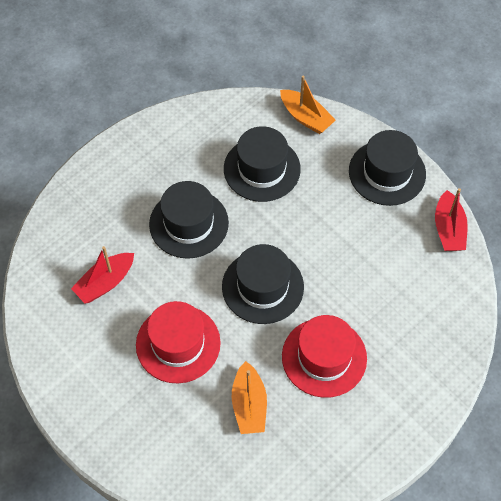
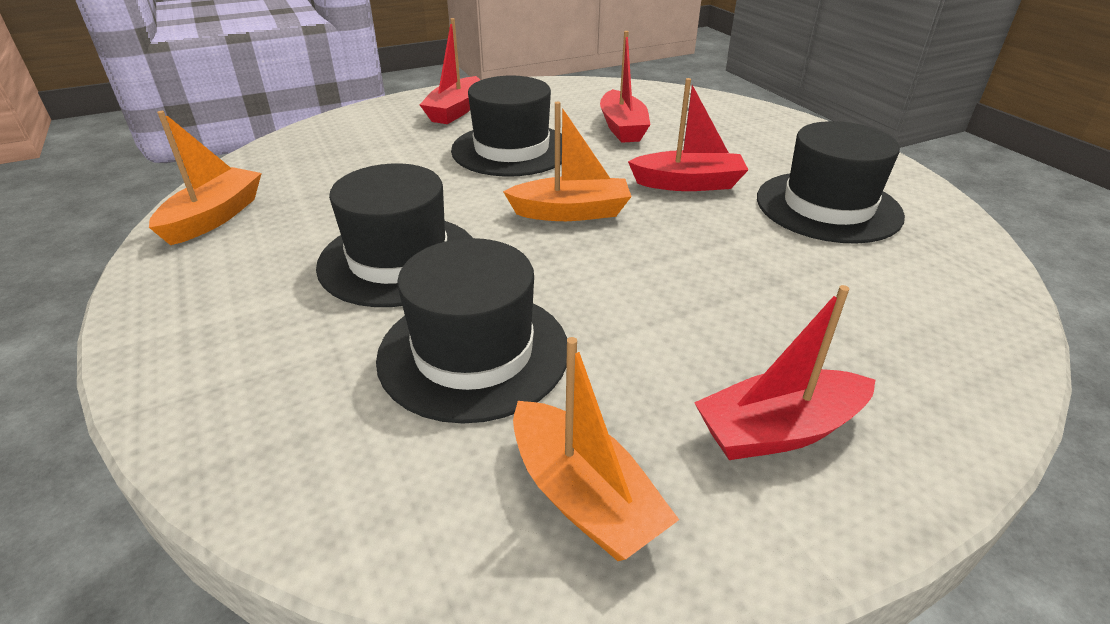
orange boat: [232,361,267,434] [280,76,336,134] = 2 -> [149,111,262,245] [503,102,632,221] [513,337,679,561] = 3
red boat: [71,246,134,304] [435,188,468,251] = 2 -> [419,18,480,124] [600,31,651,143] [628,78,748,191] [694,285,875,460] = 4
red hat: [136,301,221,383] [282,315,367,398] = 2 -> none = 0

